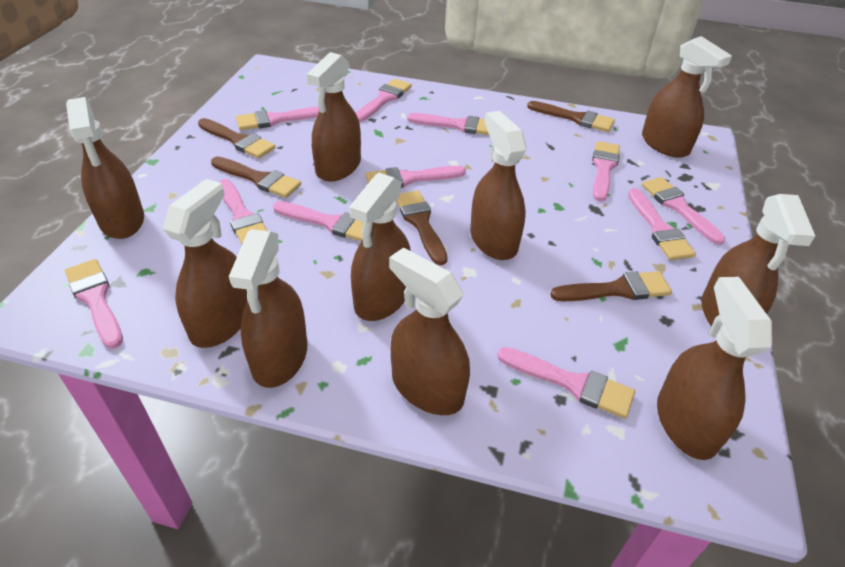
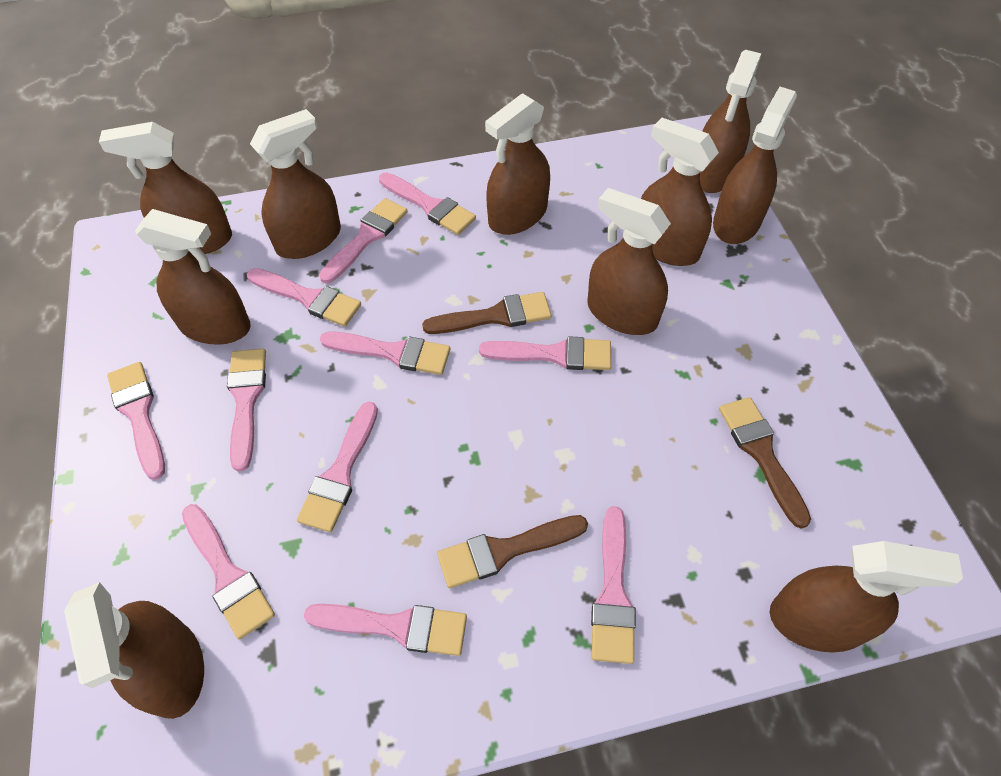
brown brush: [198,118,276,159] [211,156,301,198] [396,190,447,265] [527,101,615,132] [550,271,672,301] = 5 -> [422,292,551,334] [437,515,588,588] [719,397,811,529] = 3

